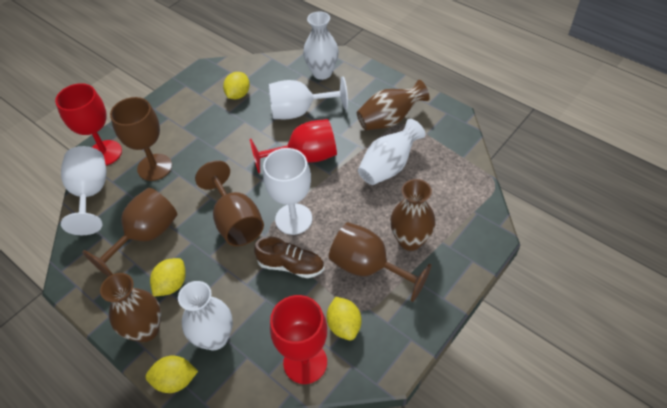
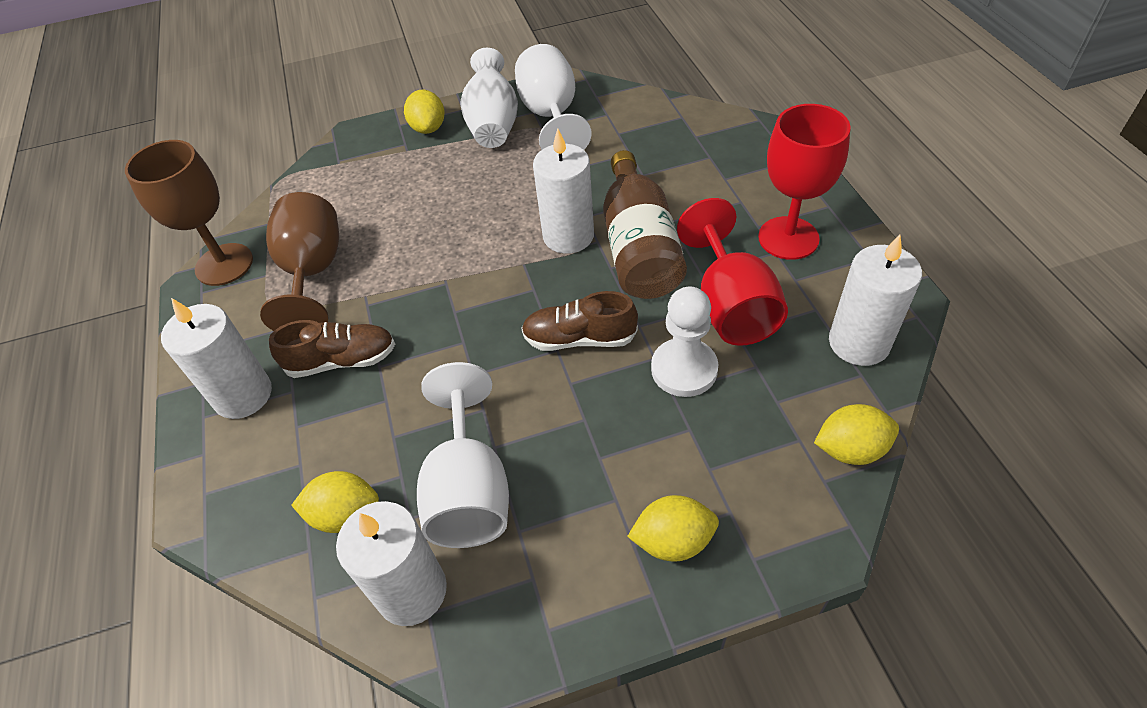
brown bottle: none = 0 -> [603,150,687,299] = 1
brown goblet: [82,188,177,277] [110,97,172,181] [195,160,264,246] [329,222,432,302] = 4 -> [125,140,253,286] [260,192,339,331] = 2
brown shoe: [254,236,324,278] = 1 -> [269,320,395,378] [521,291,638,351] = 2
brown vase: [100,273,161,342] [357,80,430,130] [390,179,436,251] = 3 -> none = 0
red goblet: [55,83,122,165] [250,119,337,173] [270,295,327,384] = 3 -> [677,198,788,346] [758,104,851,260] = 2
white candle: none = 0 -> [161,298,272,419] [336,501,447,626] [533,128,594,254] [829,234,922,366] = 4
white goblet: [61,146,107,235] [263,148,312,235] [268,77,348,119] = 3 -> [417,362,509,548] [515,44,592,150] = 2
white pawn: none = 0 -> [651,286,718,397] = 1
white vase: [178,281,233,350] [303,11,339,80] [358,119,425,185] = 3 -> [460,48,518,148] = 1

